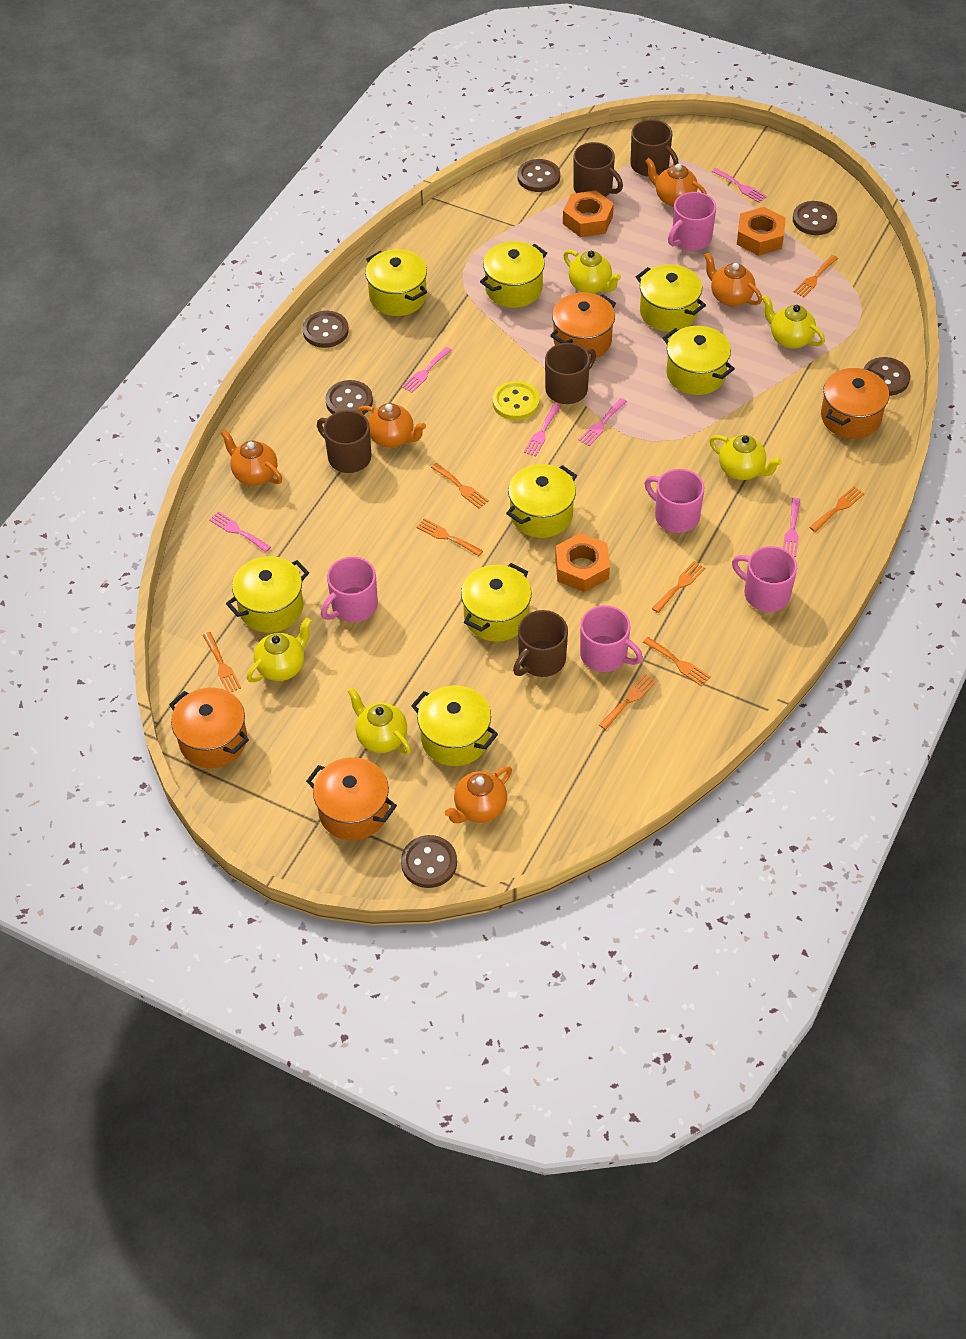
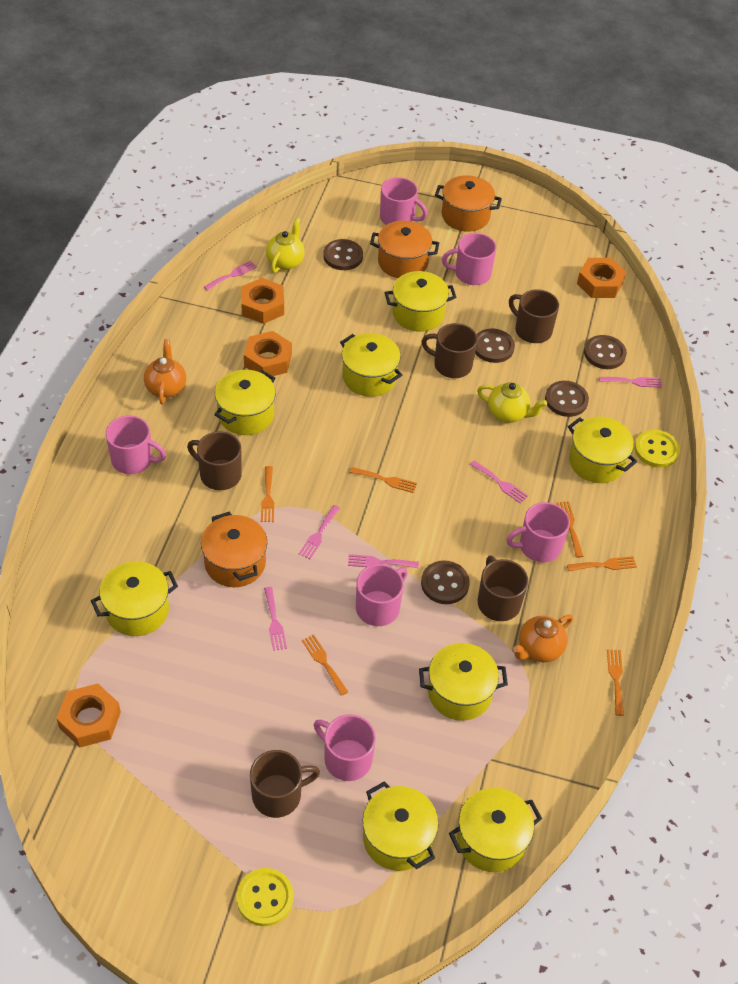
brown button: [303,311,349,348] [325,380,373,415] [401,835,457,888] [517,159,560,192] [793,201,837,235] [864,357,911,396] = 6 -> [323,239,363,270] [421,560,470,604] [475,329,515,363] [545,381,589,417] [584,335,627,369] = 5
orange fork: [203,632,241,692] [416,518,483,556] [431,463,489,509] [599,674,656,730] [643,637,711,687] [652,561,705,613] [794,255,838,297] [809,486,865,532] = 8 -> [261,466,274,522] [302,634,348,696] [350,467,417,493] [557,501,584,558] [567,556,637,571] [607,649,624,716] = 6
orange nut: [555,533,610,592] [563,190,614,237] [737,207,786,256] = 3 -> [56,684,121,747] [241,278,284,324] [244,331,292,376] [577,258,626,298] = 4
orange pot: [169,688,249,768] [306,757,397,840] [550,292,616,358] [821,368,889,439] = 4 -> [201,512,267,587] [370,221,439,278] [435,175,502,232] = 3
orange teapot: [221,430,282,486] [357,403,426,448] [445,766,512,823] [645,158,707,207] [704,252,762,307] = 5 -> [144,339,186,405] [513,615,573,662] = 2
pink mug: [321,557,378,622] [580,605,643,672] [645,469,704,533] [668,192,716,250] [732,546,797,612] = 5 -> [106,416,166,474] [314,714,376,781] [356,564,408,626] [380,177,428,225] [442,233,496,285] [506,502,570,562] = 6
yellow button: [492,381,540,420] = 1 -> [237,868,294,926] [634,430,680,468] = 2
yellow teapot: [247,618,312,682] [348,688,411,754] [563,250,621,294] [709,435,782,480] [762,295,825,349] = 5 -> [266,218,305,273] [477,382,547,423] = 2

